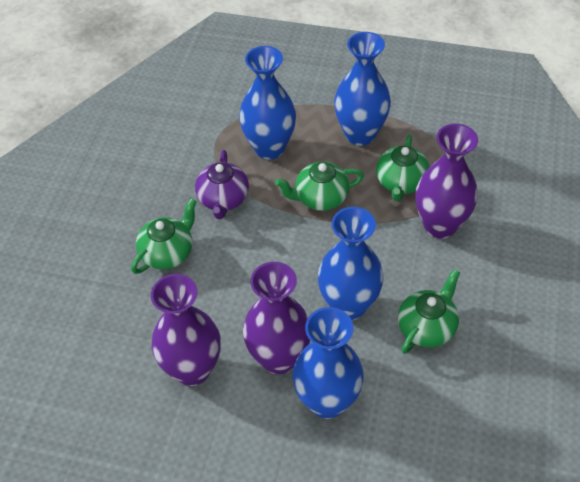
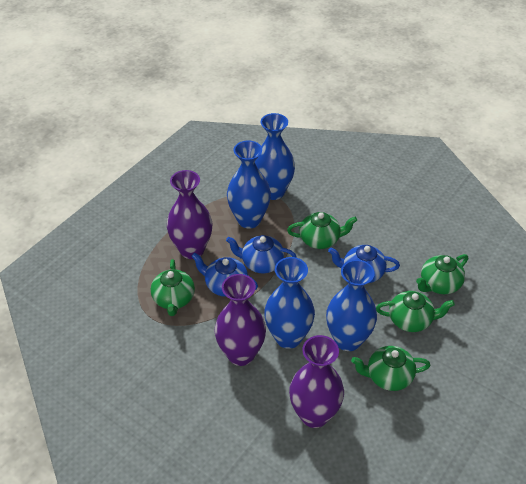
blue teapot: none = 0 -> [191,252,258,297] [226,235,297,273] [328,245,400,283] = 3
green teapot: [131,198,197,274] [275,162,364,211] [376,134,430,201] [398,269,460,354] = 4 -> [151,259,195,316] [287,212,357,249] [351,346,431,391] [376,291,455,332] [416,254,468,294] = 5
purple teapot: [195,150,249,219] = 1 -> none = 0

